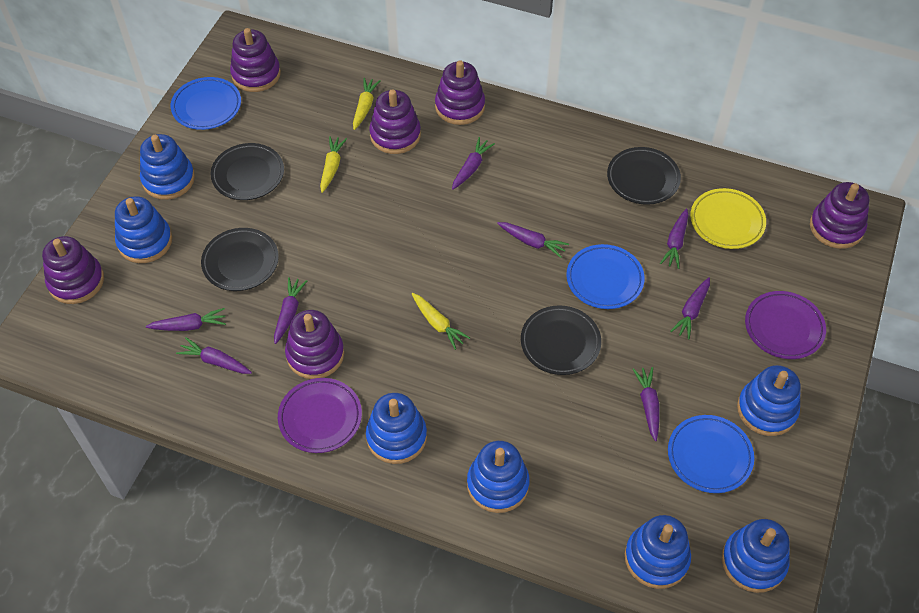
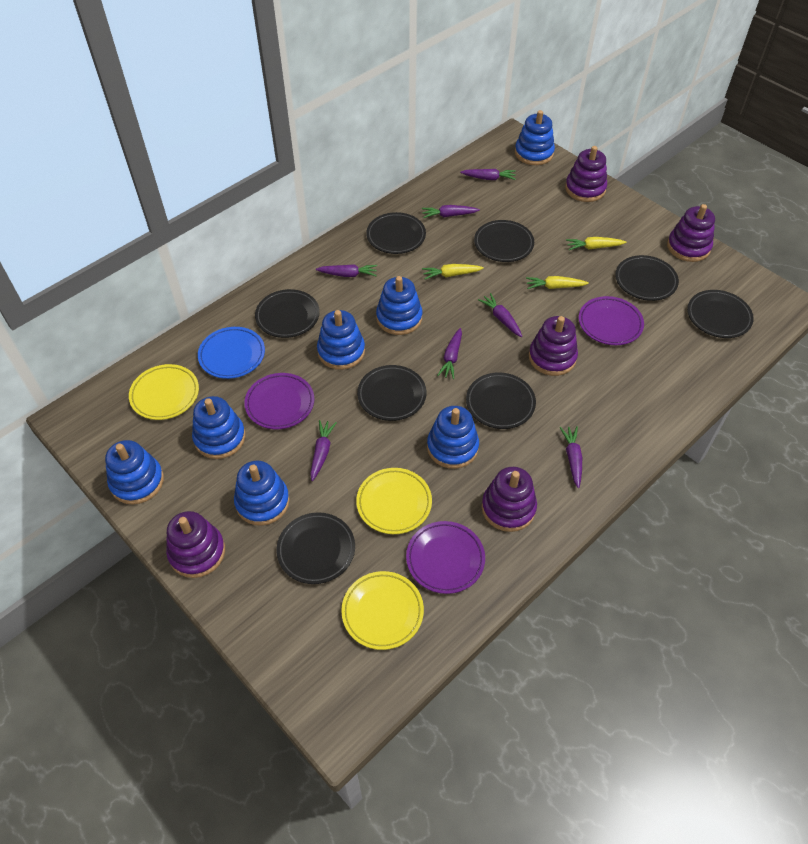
black plate: [201,228,279,291] [211,143,284,200] [521,305,601,375] [607,147,681,205] = 4 -> [255,289,320,338] [277,512,355,584] [357,365,426,421] [366,212,426,254] [466,372,536,429] [474,220,534,262] [615,255,679,301] [687,290,754,338] = 8
blue plate: [171,77,241,130] [566,244,644,309] [668,415,754,493] = 3 -> [198,327,265,379] = 1
purple carrot: [146,308,226,331] [176,337,252,374] [274,277,307,344] [452,137,495,190] [497,222,569,258] [633,367,660,441] [660,208,688,269] [670,277,710,339] = 8 -> [310,420,337,481] [316,264,377,277] [422,205,480,218] [437,328,462,379] [460,169,516,180] [478,293,522,337] [560,427,582,488] = 7
purple plate: [278,378,362,453] [745,291,826,359] = 2 -> [244,373,314,429] [406,521,485,594] [579,296,644,345] = 3
purple stacking toy: [42,236,104,304] [230,28,281,92] [285,310,344,379] [369,89,421,154] [435,60,485,125] [810,182,869,249] = 6 -> [166,511,225,578] [482,467,537,532] [529,316,578,376] [565,146,607,202] [667,204,715,262] = 5
yellow plate: [690,188,766,249] = 1 -> [129,364,199,420] [341,571,424,650] [356,468,432,534] = 3

